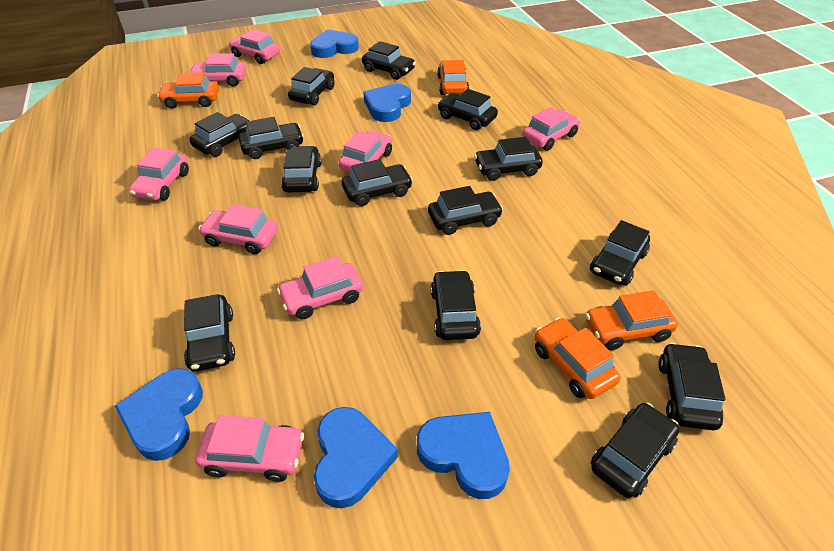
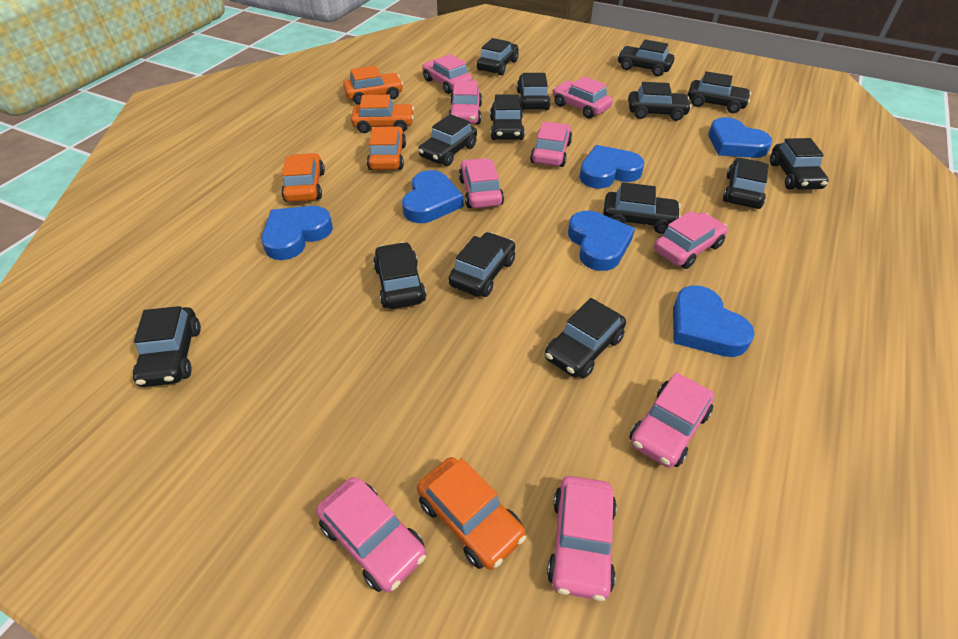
blue heart: [115,368,203,461] [310,29,359,58] [314,407,398,508] [363,84,411,122] [417,412,510,499] = 5 -> [261,206,333,260] [402,170,464,223] [568,211,635,271] [579,145,644,189] [673,286,755,357] [709,117,772,158] = 6
orange car: [157,72,219,109] [437,60,469,95] [535,318,621,399] [585,290,678,350] = 4 -> [281,153,325,202] [343,66,403,105] [351,95,414,133] [367,126,406,170] [417,457,526,570] = 5
pink car: [129,148,189,201] [188,53,246,87] [196,415,304,482] [198,204,278,254] [229,29,280,64] [277,256,363,319] [339,130,392,172] [522,107,580,151] = 8 -> [316,477,426,593] [422,54,473,94] [448,80,482,125] [459,158,504,208] [530,122,572,167] [547,476,617,601] [553,76,613,118] [629,373,714,468] [654,211,728,269] = 9

